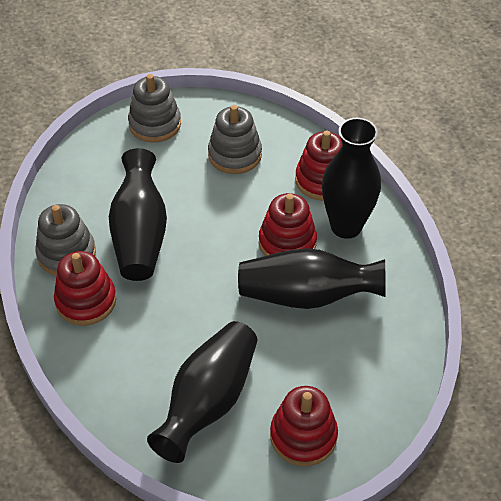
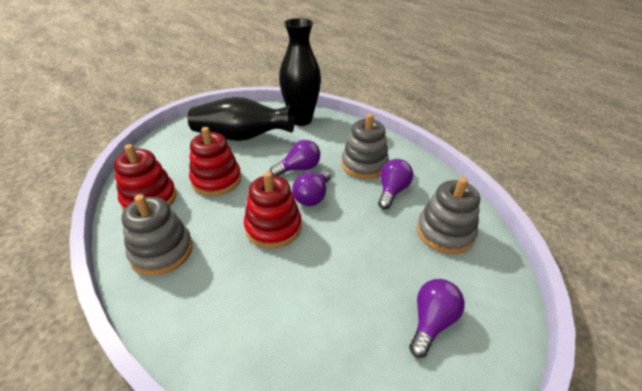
black vase: [109,148,167,281] [147,321,257,463] [238,248,386,309] [322,118,381,239] = 4 -> [187,97,295,141] [279,18,321,126] = 2
purple light bulb: none = 0 -> [270,140,320,176] [292,170,331,206] [378,159,413,209] [409,279,465,358] = 4
red stacking toy: [54,251,116,326] [259,193,317,256] [270,386,338,466] [295,131,343,201] = 4 -> [114,144,176,210] [189,127,241,196] [244,171,302,248] = 3

